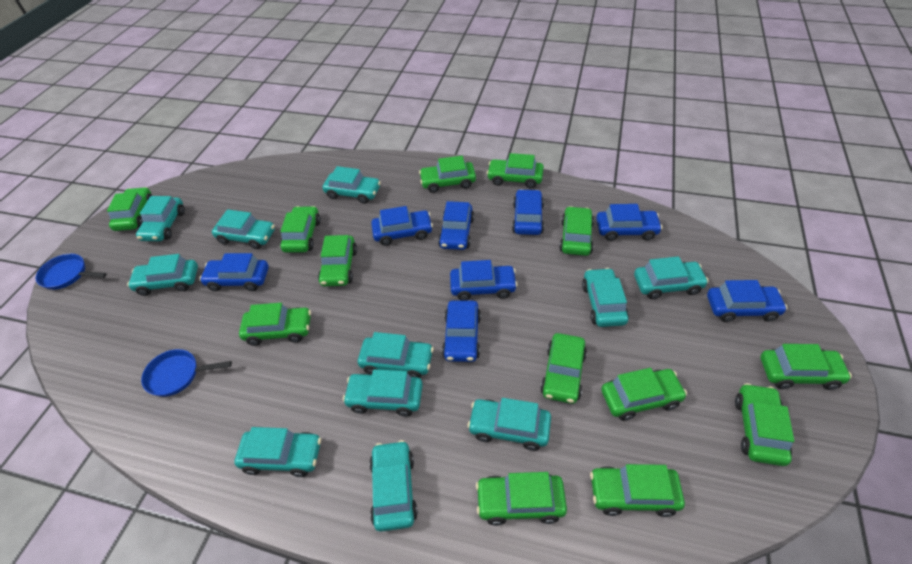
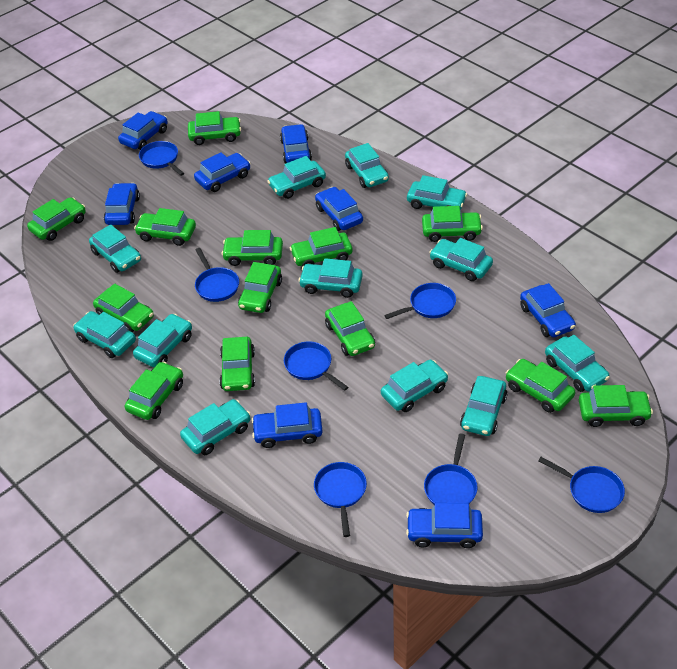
blue pan: [36,254,107,290] [141,349,232,397] = 2 -> [139,141,184,176] [195,248,239,302] [284,341,348,391] [314,462,367,537] [384,283,456,319] [424,434,478,505] [538,457,625,513] = 7
turquoise car: [127,254,198,296] [136,196,185,241] [212,209,275,249] [234,427,321,477] [322,166,381,204] [343,369,423,416] [358,332,434,378] [369,440,418,532] [468,398,551,451] [582,268,629,327] [634,256,709,299] = 11 -> [73,311,136,358] [89,225,141,273] [133,314,192,367] [180,399,251,455] [267,156,326,199] [298,258,363,298] [345,143,389,188] [381,360,448,412] [407,175,467,210] [429,238,493,281] [460,376,507,436] [545,335,610,392] = 12

